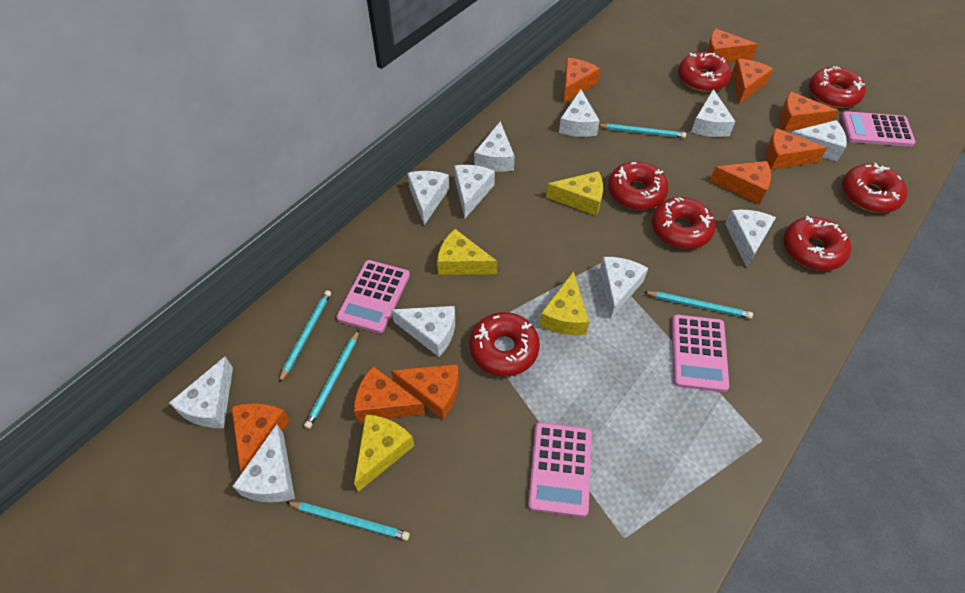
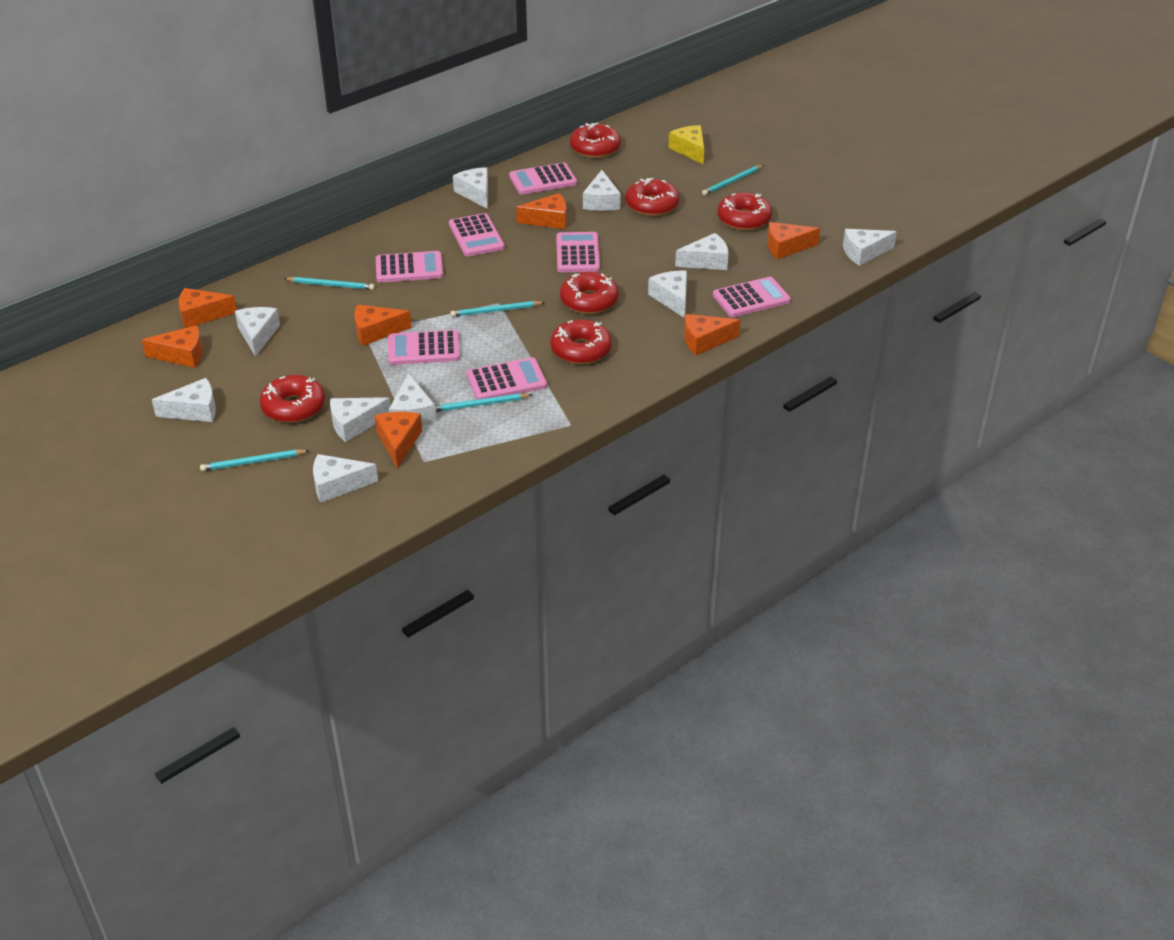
orange cheese: [231,403,290,473] [354,366,425,422] [391,364,459,420] [563,58,600,103] [706,28,758,62] [710,161,771,204] [732,59,773,104] [766,128,827,170] [780,92,839,131] = 9 -> [142,325,203,368] [179,288,237,328] [354,305,412,346] [375,412,422,468] [516,193,566,229] [684,314,741,355] [767,222,820,260] = 7
pink calculator: [336,260,410,333] [528,422,592,517] [672,315,729,392] [841,111,916,147] = 4 -> [376,251,443,283] [388,330,460,365] [449,213,505,256] [467,357,547,400] [509,162,577,195] [556,232,600,272] [713,277,791,317] = 7
red donut: [469,312,540,376] [608,161,669,210] [652,197,716,249] [678,52,732,92] [783,216,851,271] [809,66,866,108] [842,163,908,213] = 7 -> [260,375,325,423] [550,319,612,364] [560,272,619,314] [570,123,621,158] [625,178,680,216] [717,192,772,230] = 6
white cheese: [169,356,233,428] [232,424,295,503] [391,306,455,357] [407,171,450,225] [454,165,495,218] [474,121,515,172] [559,89,600,137] [600,257,648,319] [691,89,736,137] [725,210,776,268] [791,120,847,162] = 11 -> [152,378,216,422] [235,307,280,357] [313,454,378,503] [330,397,391,442] [389,373,436,425] [453,167,488,209] [583,170,621,211] [648,271,687,318] [675,233,728,270] [843,229,897,266] = 10
yellow cheese: [354,414,415,492] [437,229,497,275] [539,271,589,335] [546,171,603,216] = 4 -> [669,125,704,165] = 1

